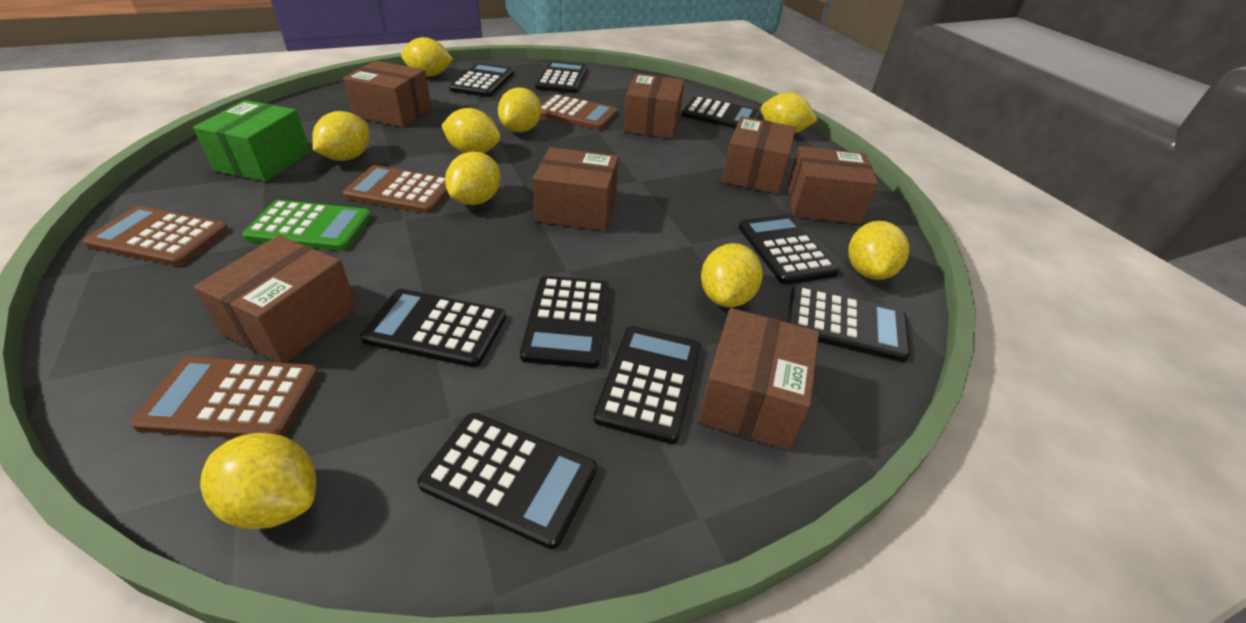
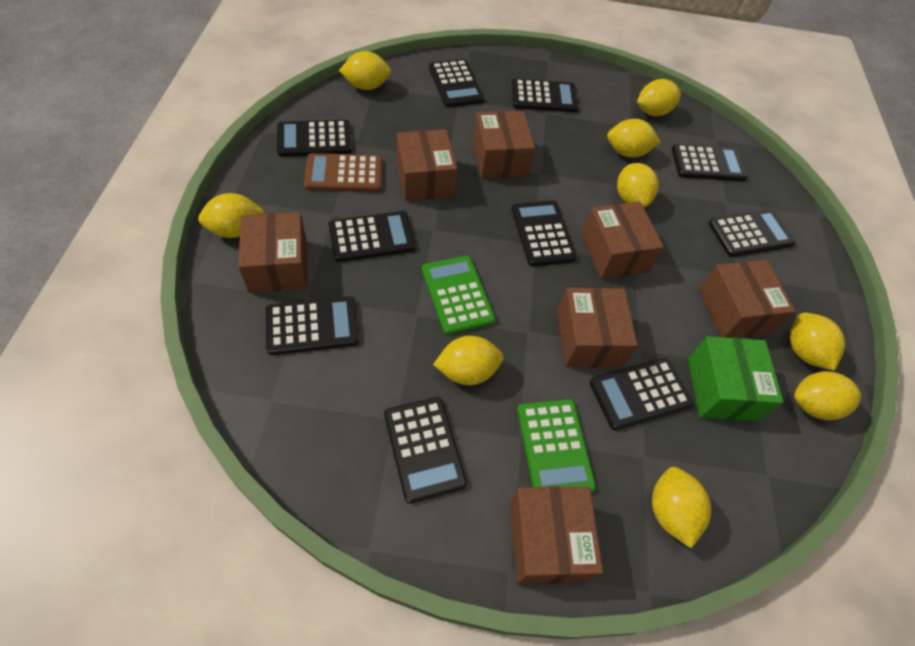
black calculator: [360,289,506,367] [417,413,597,549] [449,63,514,97] [520,276,609,368] [535,61,587,93] [593,326,701,444] [681,96,760,128] [738,214,839,285] [787,285,910,362] = 9 -> [266,296,360,355] [277,120,352,157] [329,211,415,262] [384,397,467,504] [429,59,485,107] [511,79,579,112] [511,200,577,266] [590,358,694,431] [672,144,748,181] [709,209,796,257] = 10
brown calculator: [83,206,228,266] [130,357,319,438] [343,165,448,214] [540,94,617,130] = 4 -> [304,153,382,192] = 1
green calculator: [242,200,372,251] = 1 -> [422,256,496,335] [517,399,596,493] = 2

